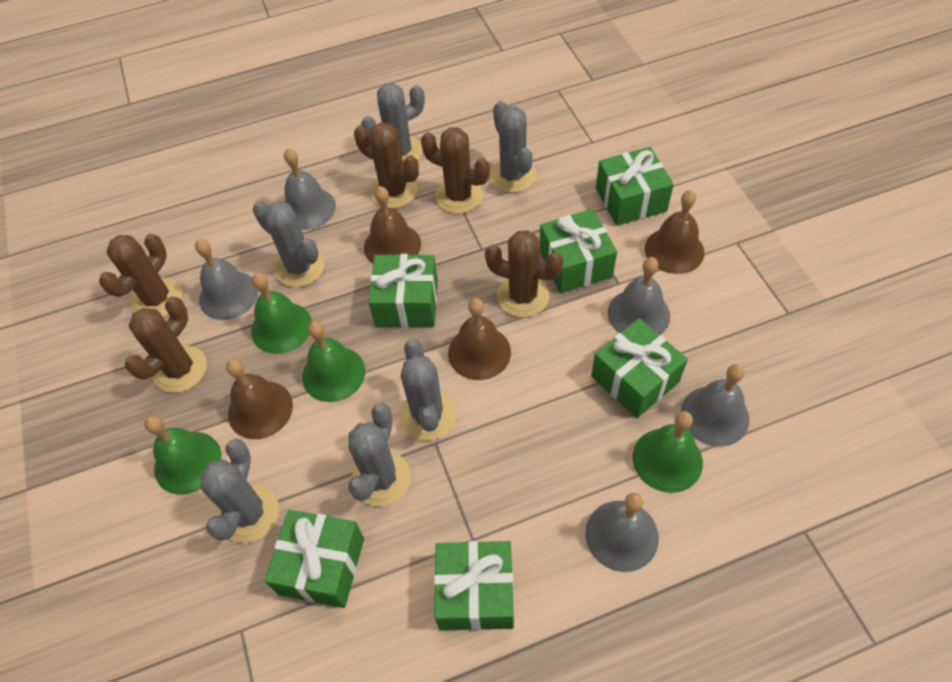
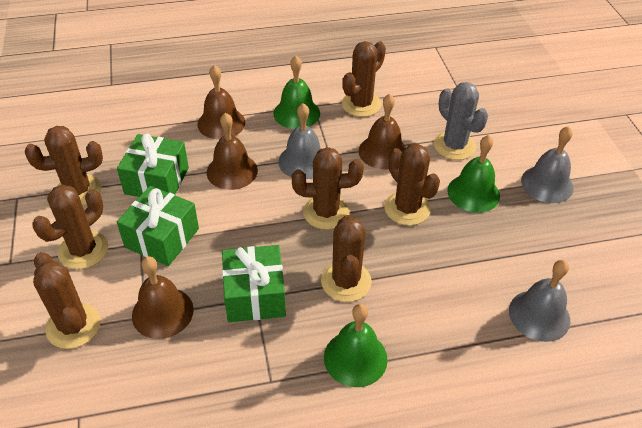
brown cactus: [99,234,182,317] [125,297,207,393] [354,122,419,209] [421,127,490,214] [485,230,564,317] = 5 -> [25,126,103,206] [32,184,108,269] [33,252,101,349] [292,147,364,230] [321,215,372,302] [342,41,386,117] [384,144,440,226] = 7
green bell: [144,416,222,495] [251,273,312,354] [302,321,365,402] [633,411,703,493] = 4 -> [273,56,320,129] [324,304,388,387] [447,135,500,213] = 3
green gift: [265,509,364,608] [369,254,438,327] [434,541,514,631] [539,209,617,293] [591,318,688,418] [596,147,674,226] = 6 -> [117,133,189,197] [117,186,199,266] [222,245,286,322] = 3
grey bell: [195,239,258,320] [284,148,336,230] [585,493,659,572] [608,257,670,335] [681,364,750,447] = 5 -> [278,103,321,179] [509,260,570,342] [521,126,574,203] = 3
grey cactus: [200,439,279,543] [253,201,324,287] [348,403,411,507] [361,83,425,161] [399,339,456,441] [489,101,536,193] = 6 -> [434,82,488,160] = 1

